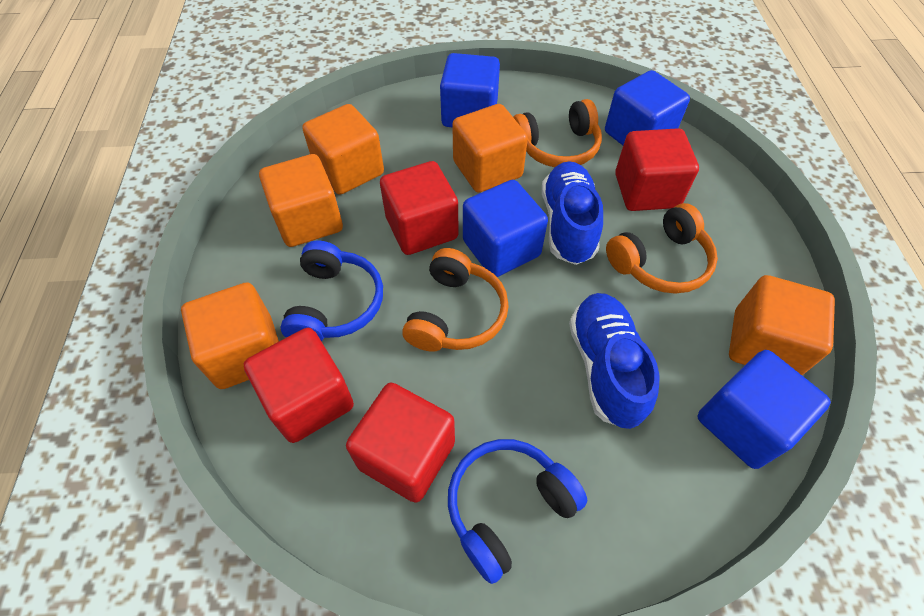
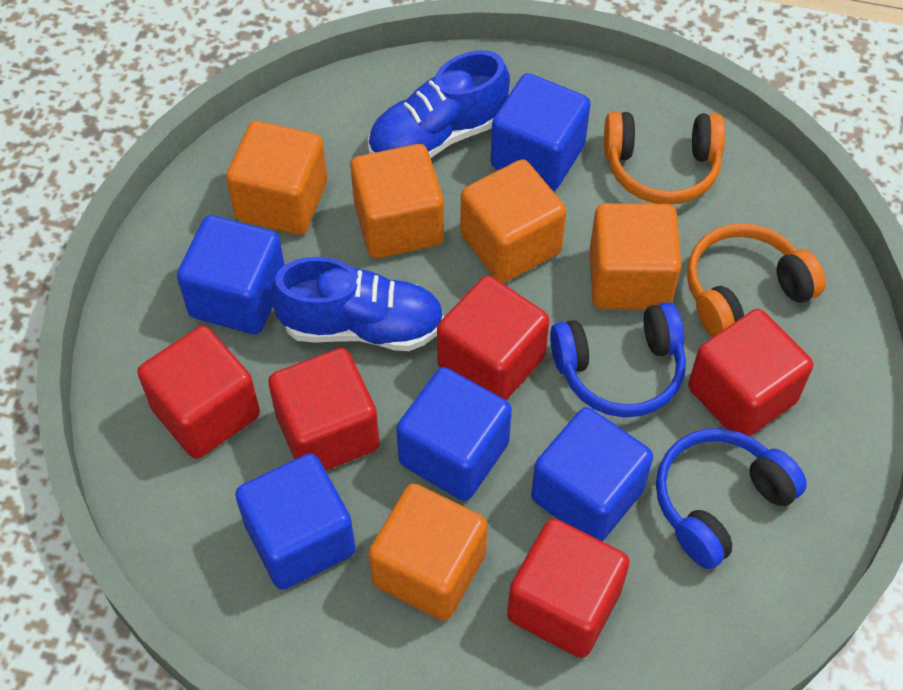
blue cube: [440,53,500,127] [463,180,548,277] [605,70,690,145] [698,350,831,469] = 4 -> [177,215,285,334] [235,453,356,590] [396,367,512,501] [491,73,591,191] [531,407,653,541] = 5
orange headphones: [402,248,509,352] [513,99,602,167] [606,203,718,293] = 3 -> [604,112,725,204] [687,223,826,337] = 2
red cube: [244,328,354,443] [346,383,455,503] [380,161,458,255] [615,128,699,211] = 4 -> [137,326,260,459] [268,348,380,471] [437,276,549,400] [507,518,630,658] [688,309,813,437] = 5

